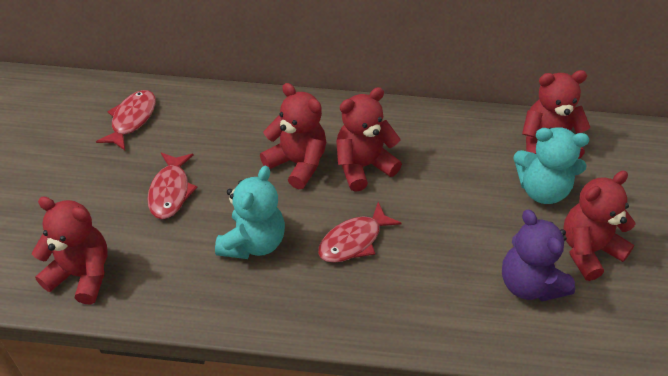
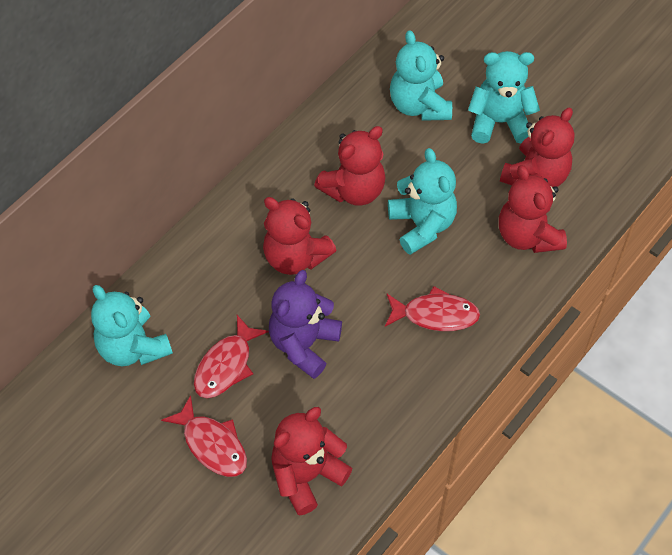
turquoise teddy bear: [215,166,285,259] [513,127,589,204] = 2 -> [91,285,173,366] [388,148,457,255] [390,30,452,121] [468,51,540,144] = 4

